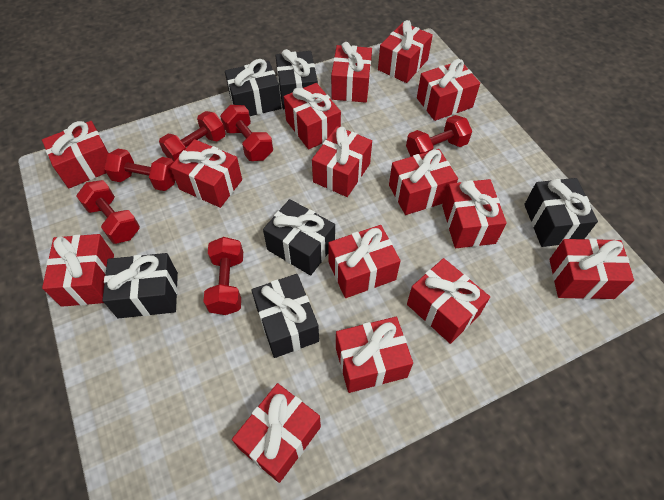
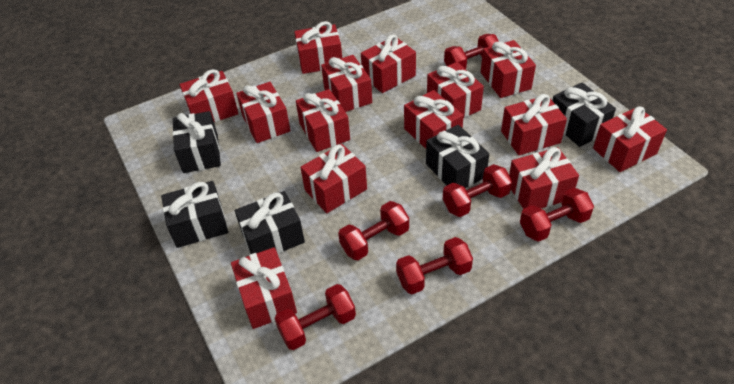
black gift: [102,253,178,318] [225,59,281,116] [251,274,319,358] [263,199,335,276] [275,49,318,109] [524,178,598,247] = 6 -> [161,181,228,248] [173,111,221,173] [235,191,305,254] [426,125,489,188] [552,82,616,147] = 5
red gift: [42,121,109,188] [42,234,114,307] [170,139,242,208] [232,383,321,483] [284,83,341,149] [312,126,372,197] [328,225,400,298] [331,42,372,103] [336,317,413,393] [378,20,433,83] [389,149,458,215] [407,258,490,344] [417,59,480,121] [442,179,507,248] [549,239,634,299] = 15 -> [180,69,239,122] [231,247,297,329] [236,82,291,143] [294,21,342,74] [296,89,350,152] [300,144,367,213] [321,55,372,112] [361,34,416,93] [404,90,464,149] [427,62,484,118] [481,40,536,98] [501,94,567,156] [509,147,579,209] [593,106,667,172] = 14

